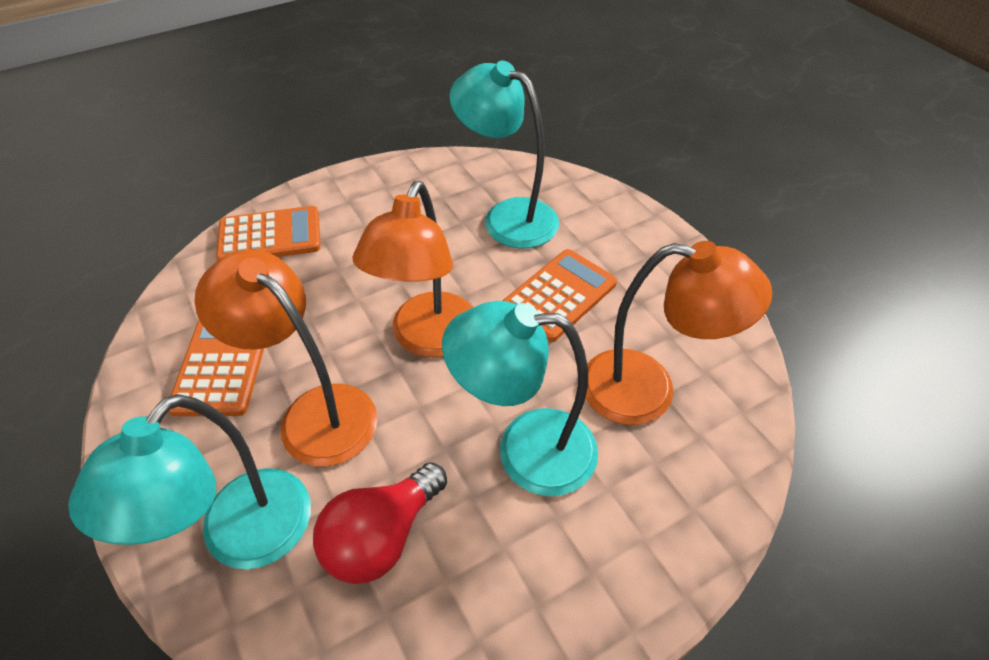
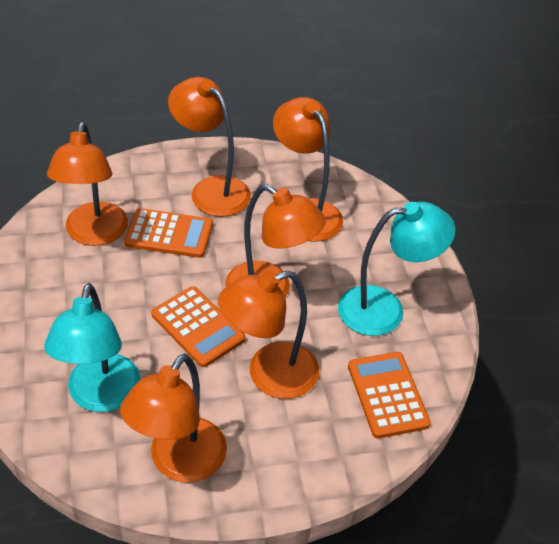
orange lamp: [194,249,377,466] [352,181,473,358] [585,241,773,425] = 3 -> [47,122,128,246] [120,354,227,483] [168,77,251,217] [218,270,319,399] [225,184,326,297] [273,97,343,242] = 6
red light bulb: [313,462,447,584] = 1 -> none = 0
turquoise lamp: [68,394,311,569] [442,301,598,496] [449,61,559,249] = 3 -> [44,283,141,412] [338,202,456,336] = 2

